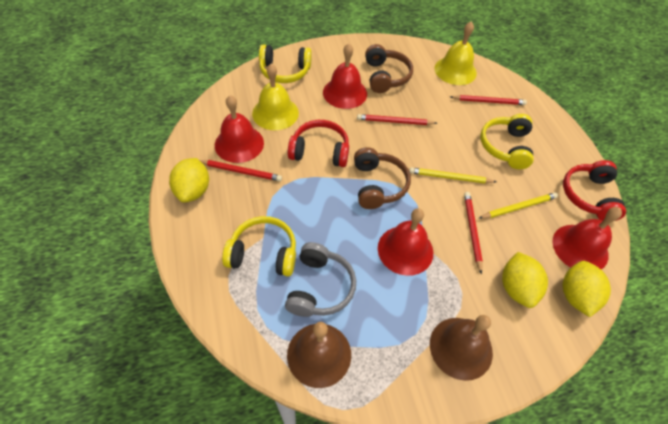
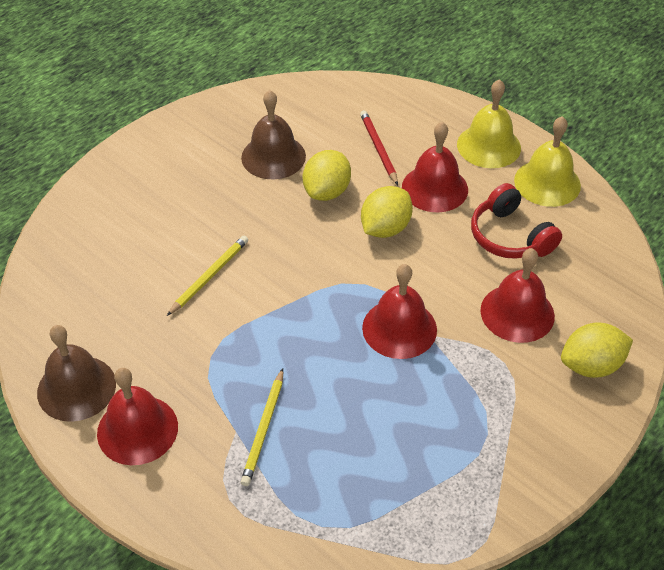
brown headphones: [354,147,411,209] [365,44,413,93] = 2 -> none = 0
grey headphones: [285,242,356,317] = 1 -> none = 0
red headphones: [288,120,349,167] [563,160,626,221] = 2 -> [471,183,562,259] = 1
red pencil: [200,160,282,181] [357,114,437,125] [450,95,527,105] [464,192,483,274] = 4 -> [360,110,398,185] = 1
yellow headphones: [222,216,296,277] [259,44,312,83] [480,114,534,169] = 3 -> none = 0

